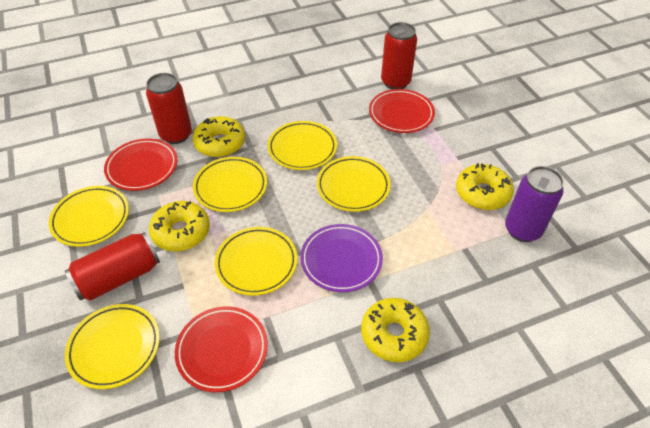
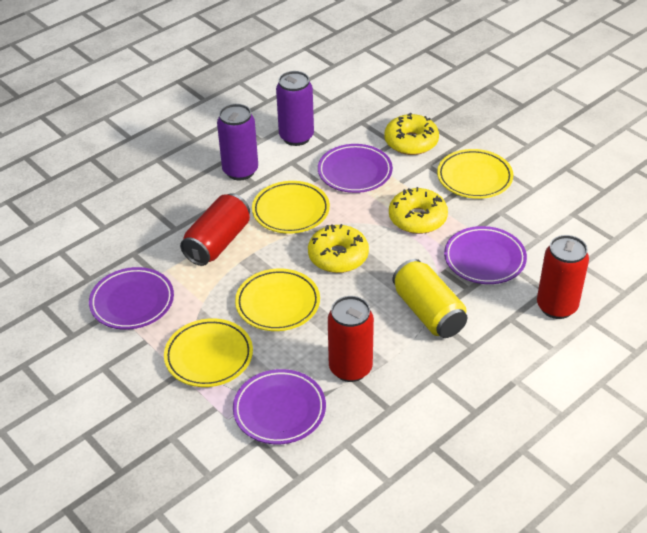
purple can: [505,166,564,242] = 1 -> [217,104,258,180] [276,71,314,146] = 2
purple plate: [300,224,383,292] = 1 -> [89,267,174,330] [233,369,326,444] [318,144,393,193] [444,226,527,284] = 4
red plate: [104,138,177,191] [175,306,268,392] [369,89,435,133] = 3 -> none = 0
yellow can: none = 0 -> [392,259,467,338] = 1
yellow donut: [149,201,210,251] [193,116,245,157] [361,298,430,362] [456,163,514,210] = 4 -> [308,224,369,273] [384,113,439,155] [389,187,448,234] = 3
yellow plate: [48,186,129,247] [65,304,160,389] [193,157,267,212] [215,227,297,296] [268,121,337,170] [317,156,391,212] = 6 -> [164,318,253,387] [235,268,320,331] [252,181,330,234] [437,149,513,199] = 4

